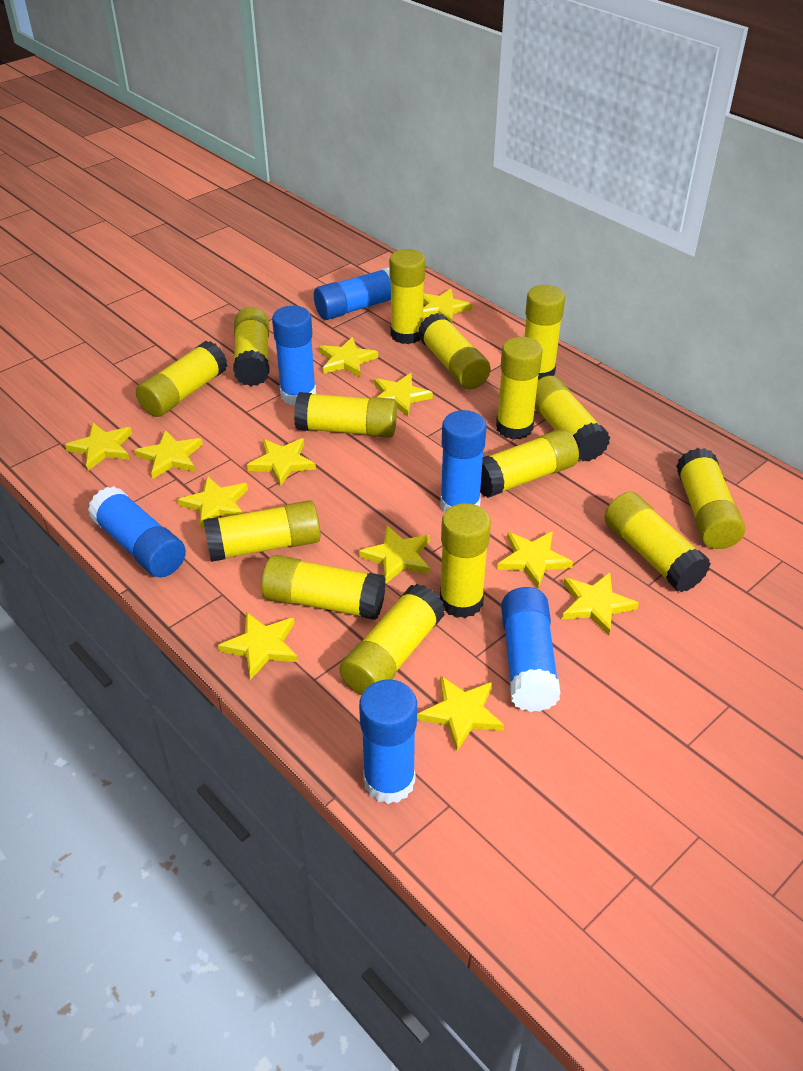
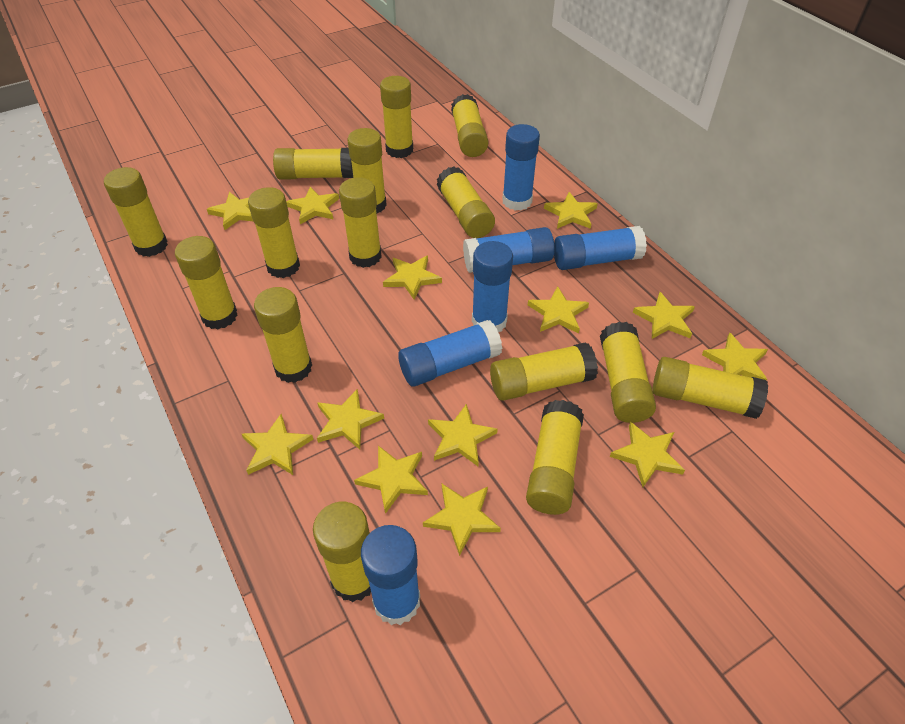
yellow star: [65,423,132,470] [134,430,203,479] [178,476,248,529] [218,612,298,680] [247,438,316,487] [319,337,378,377] [359,526,430,583] [374,373,433,417] [417,676,504,751] [423,289,472,323] [497,531,573,588] [562,572,639,636] = 12 -> [207,192,254,230] [242,414,313,475] [286,187,339,224] [317,389,384,450] [354,446,428,514] [383,255,442,300] [423,484,501,556] [428,404,498,466] [528,286,589,334] [544,192,598,229] [610,422,685,487] [633,292,695,339] [702,333,768,381] = 13

